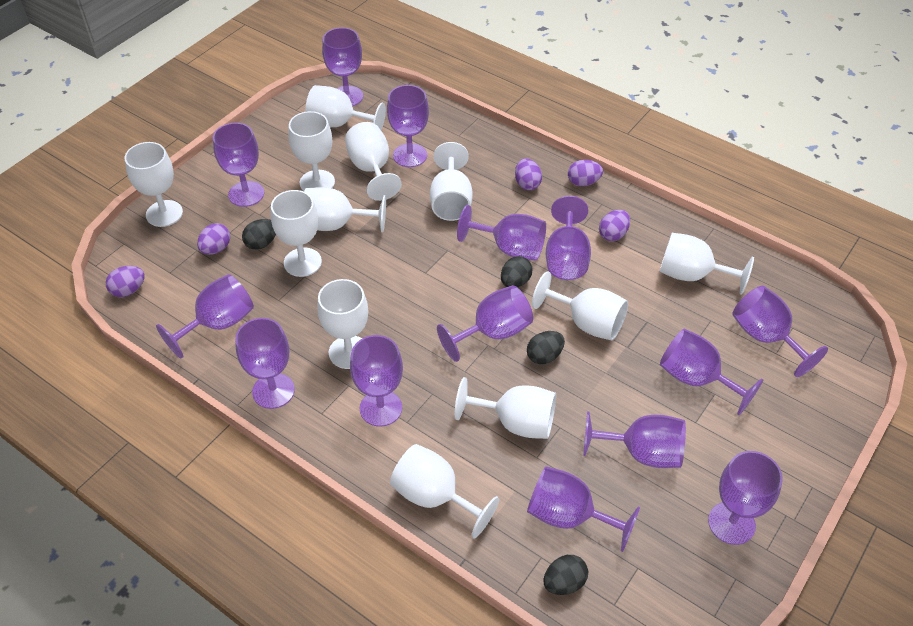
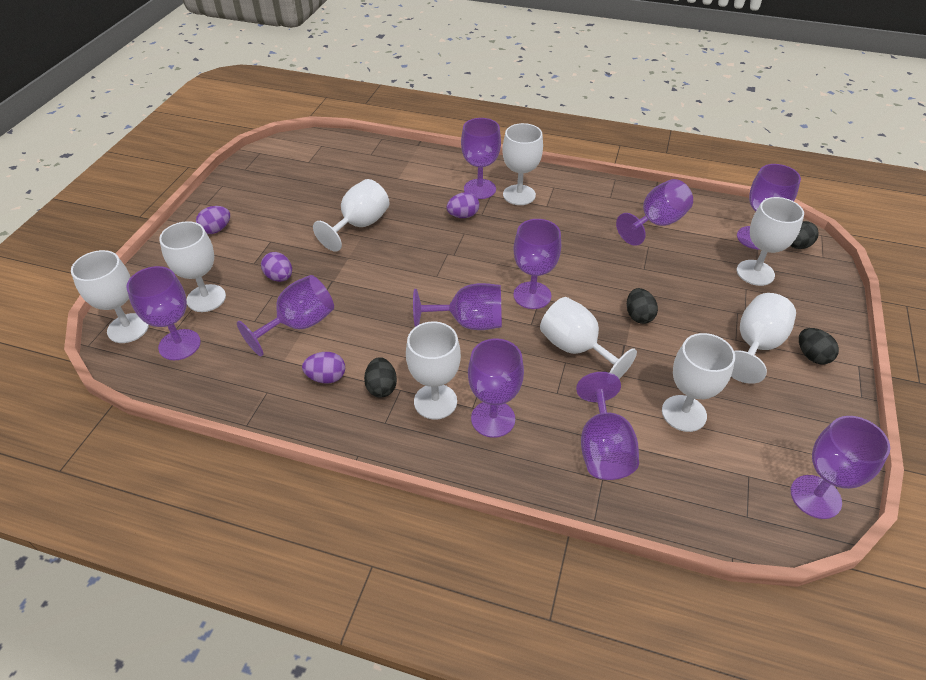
purple egg: [106,266,145,297] [197,223,230,255] [515,158,542,190] [568,160,603,186] [599,210,630,241] = 5 -> [196,206,230,234] [261,252,292,282] [302,352,345,384] [446,192,479,218] = 4
purple goblet: [156,274,254,358] [213,123,264,207] [235,318,295,409] [322,27,363,106] [350,335,403,427] [387,85,429,167] [437,285,533,362] [457,205,546,261] [527,466,640,552] [546,196,591,280] [583,411,686,468] [660,329,763,415] [708,451,783,545] [732,286,828,377] = 14 -> [127,266,201,360] [237,275,334,356] [413,283,502,330] [461,118,501,199] [468,338,524,438] [513,219,561,309] [576,372,639,480] [616,179,693,246] [737,164,801,250] [791,416,890,519] = 10
white goblet: [124,142,183,227] [271,190,322,277] [288,111,335,191] [304,187,386,232] [305,85,386,130] [317,279,368,369] [345,122,402,201] [390,444,499,539] [430,142,473,221] [455,377,556,439] [532,271,628,341] [659,233,754,295] = 12 -> [71,250,149,343] [159,221,226,312] [313,179,390,252] [406,321,461,420] [502,123,543,205] [540,297,637,379] [662,333,735,432] [731,293,796,384] [737,197,804,286] = 9

